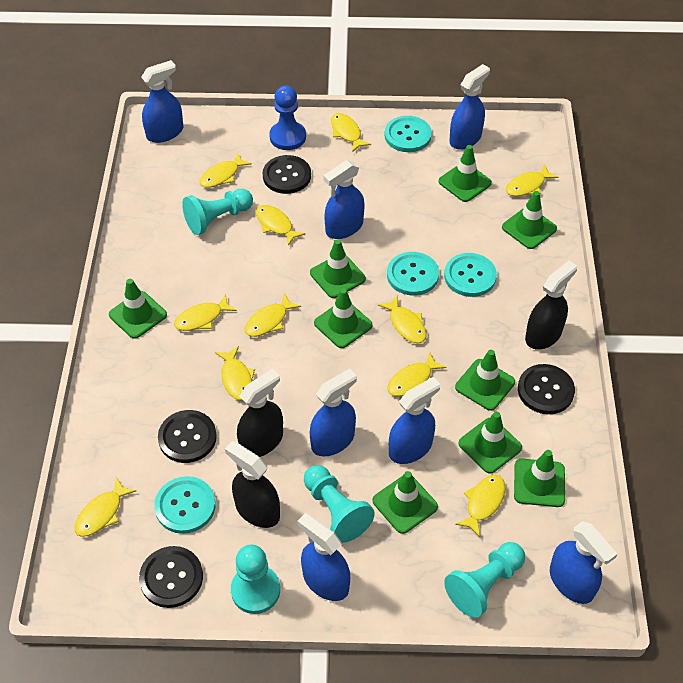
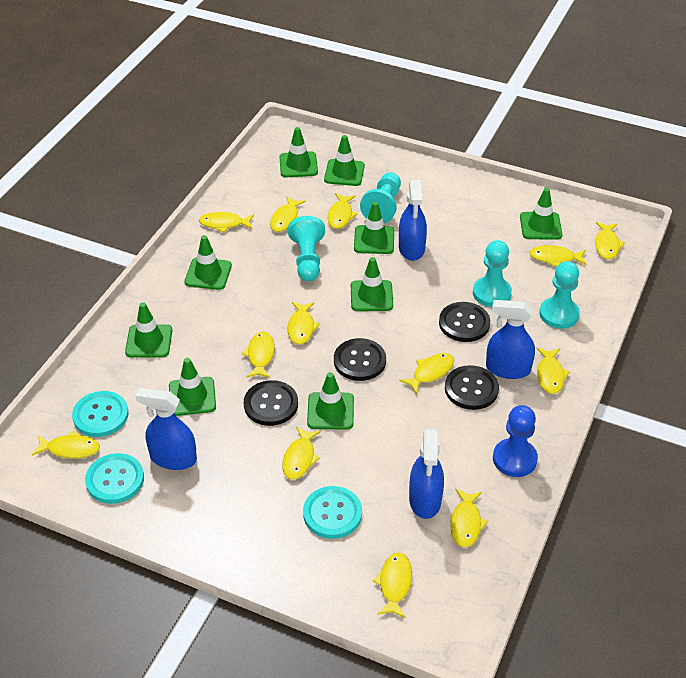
black spray bottle: [225,441,280,528] [237,369,283,457] [525,261,577,349] = 3 -> none = 0
blue spray bottle: [141,60,183,143] [297,513,350,601] [310,368,357,456] [324,160,365,239] [389,377,440,464] [449,64,490,150] [550,521,617,604] = 7 -> [136,388,197,470] [399,180,427,261] [409,429,444,519] [486,300,535,379] = 4
turquoise button: [154,476,216,534] [384,116,432,152] [387,252,439,296] [444,253,497,297] = 4 -> [72,391,129,437] [85,453,144,504] [303,486,362,539] = 3
yellow fish: [75,477,136,537] [174,294,237,331] [199,153,252,188] [215,346,255,400] [245,293,301,337] [256,205,306,246] [331,113,371,152] [378,295,427,343] [388,352,447,397] [455,475,505,537] [506,164,559,196] = 11 -> [32,431,100,459] [199,212,254,232] [242,332,275,378] [270,196,306,232] [282,426,321,479] [288,302,320,345] [327,193,358,229] [373,552,412,618] [399,353,454,394] [450,489,488,547] [529,245,587,267] [536,348,570,394] [595,222,625,260] = 13

